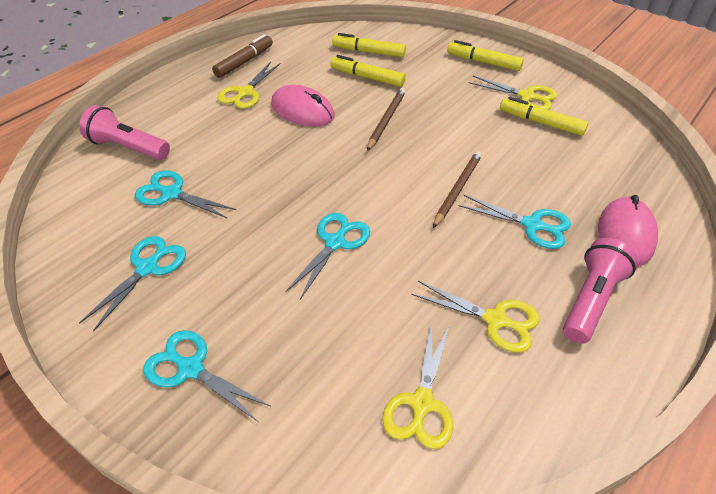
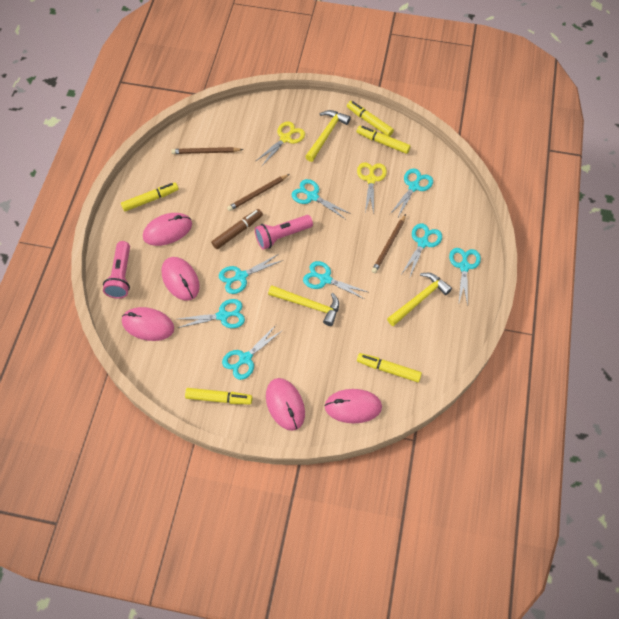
brown pencil: [367,88,406,151] [433,151,482,228] = 2 -> [171,147,243,154] [227,174,290,211] [372,214,406,273] = 3
pink mouse: [271,85,334,127] [598,195,658,267] = 2 -> [122,307,174,341] [143,213,192,246] [162,257,200,301] [266,378,305,431] [324,389,382,423] = 5
turquoise scissors: [79,236,186,332] [135,170,236,219] [144,330,270,422] [285,213,370,299] [458,195,571,249] = 5 -> [178,299,245,328] [219,254,283,294] [222,325,283,380] [292,179,351,219] [303,261,368,299] [390,168,433,219] [402,223,442,279] [449,248,481,306] = 8
yellow hammer: none = 0 -> [268,285,339,326] [305,110,351,162] [387,273,452,326] = 3
yellow marker: [330,55,406,87] [332,33,406,57] [447,40,524,71] [500,97,588,136] = 4 -> [121,182,179,212] [185,388,252,404] [347,101,394,137] [356,126,411,154] [357,353,422,382] = 5
yellow scissors: [217,62,281,109] [382,322,453,449] [411,281,540,353] [469,76,557,110] = 4 -> [256,121,305,166] [357,162,387,214] = 2

